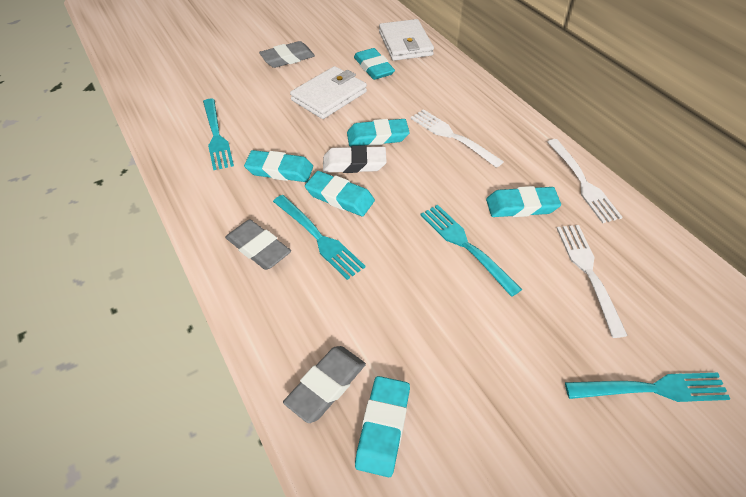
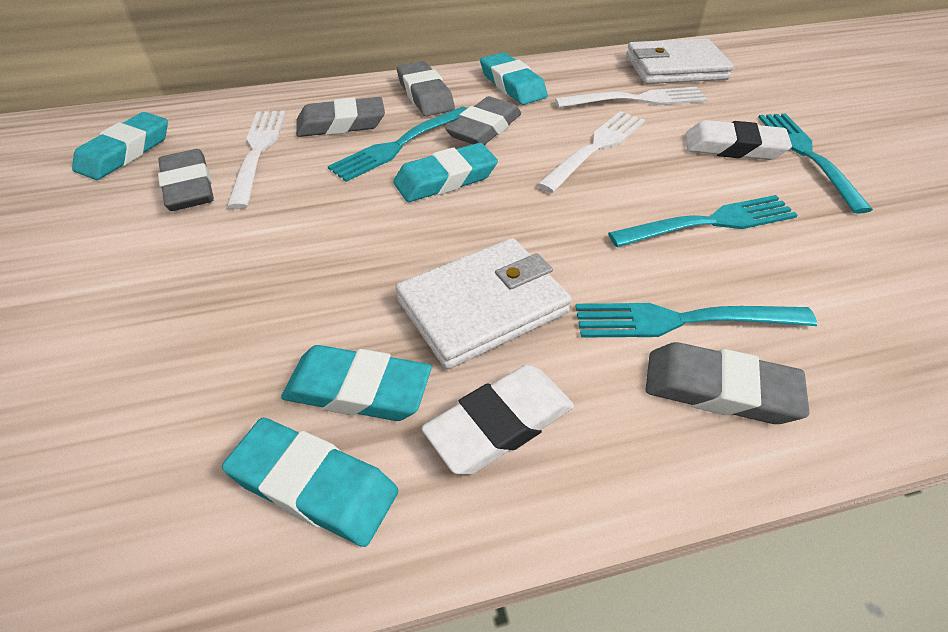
grey eraser: [225,220,291,270] [259,41,315,68] [283,346,366,423] = 3 -> [158,149,214,211] [296,97,385,137] [397,61,455,116] [445,96,521,145] [646,342,809,424] = 5
turquoise eraser: [244,150,313,182] [305,171,375,216] [347,119,410,147] [354,48,395,80] [355,376,410,477] [486,186,561,217] = 6 -> [72,112,168,180] [222,418,398,547] [281,345,431,421] [393,143,498,202] [480,52,548,105] = 5
white eraser: [323,145,387,173] = 1 -> [422,364,574,475] [685,120,792,160] = 2

